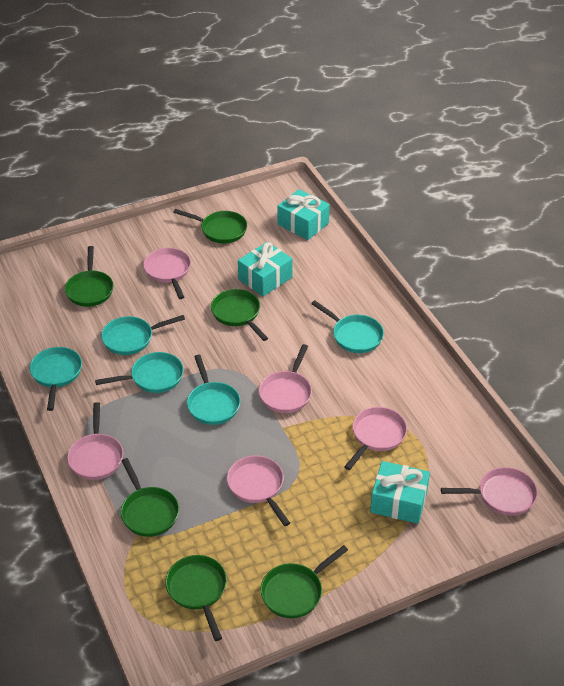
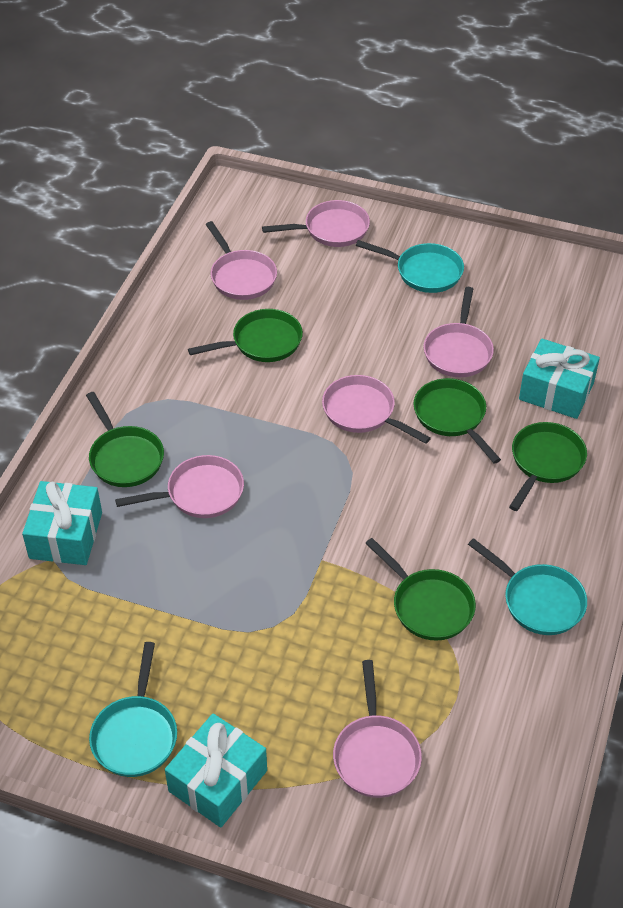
green pan: [65,246,114,307] [121,458,179,537] [165,555,227,641] [173,209,247,244] [211,289,268,341] [260,545,348,618] = 6 -> [86,392,164,487] [188,309,303,362] [365,538,476,641] [414,378,501,464] [509,422,587,511] = 5
turquoise pan: [30,347,82,411] [95,352,184,393] [101,315,185,355] [187,355,240,425] [311,300,384,353] = 5 -> [89,642,177,777] [356,240,464,293] [468,538,587,635] = 3

